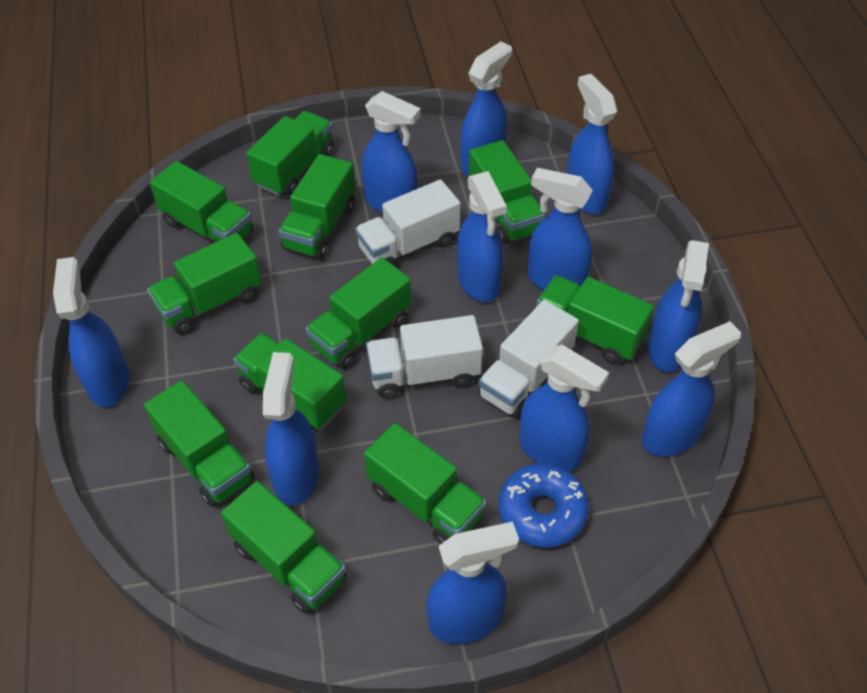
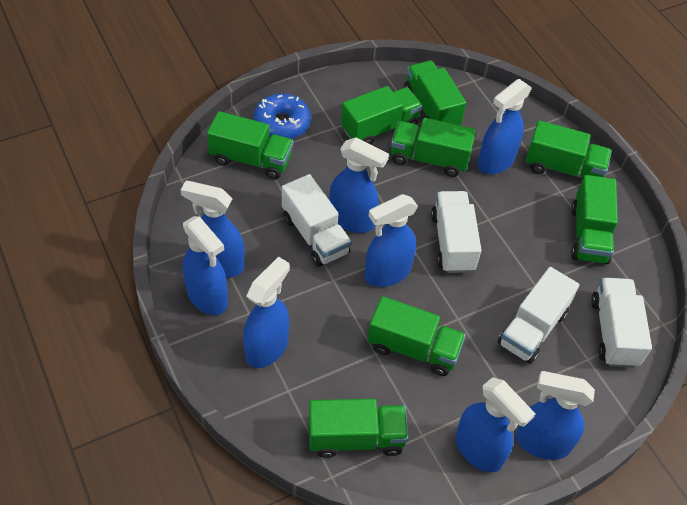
blue spray bottle: [53,257,129,407] [263,352,319,506] [362,91,421,213] [426,522,519,644] [457,171,507,302] [460,41,512,176] [519,345,609,471] [528,168,593,290] [567,74,617,214] [642,321,741,456] [648,240,709,372] = 11 -> [181,181,245,277] [183,216,228,315] [243,256,290,368] [329,137,389,233] [365,194,418,287] [456,377,535,473] [478,79,532,174] [516,371,595,460] = 8
green truck: [144,380,255,507] [147,233,262,335] [150,161,253,244] [221,481,347,614] [233,333,346,430] [246,111,334,196] [279,154,356,259] [306,258,411,369] [364,423,486,545] [469,140,545,244] [536,275,654,364] = 11 -> [207,111,293,179] [309,399,409,458] [341,86,422,145] [368,296,466,376] [391,118,476,177] [404,60,466,125] [526,120,612,180] [571,175,618,264] = 8
white truck: [355,180,461,266] [366,315,483,399] [478,300,579,419] = 3 -> [282,174,351,267] [431,191,482,273] [498,267,579,364] [591,278,652,368] = 4

